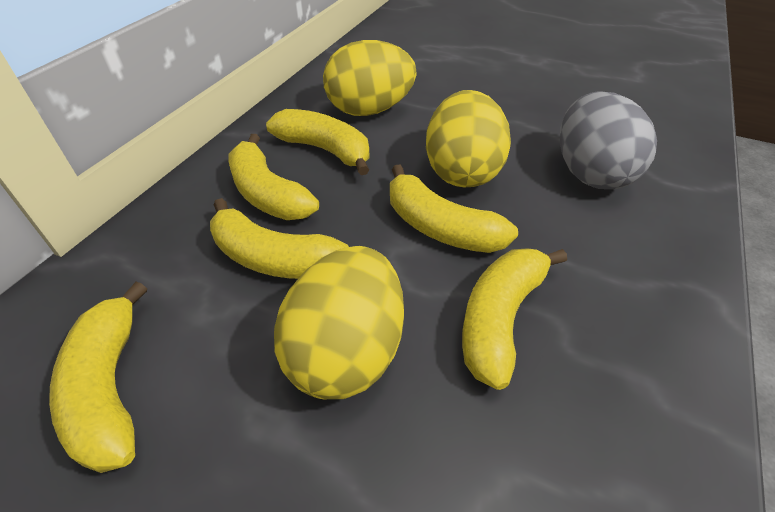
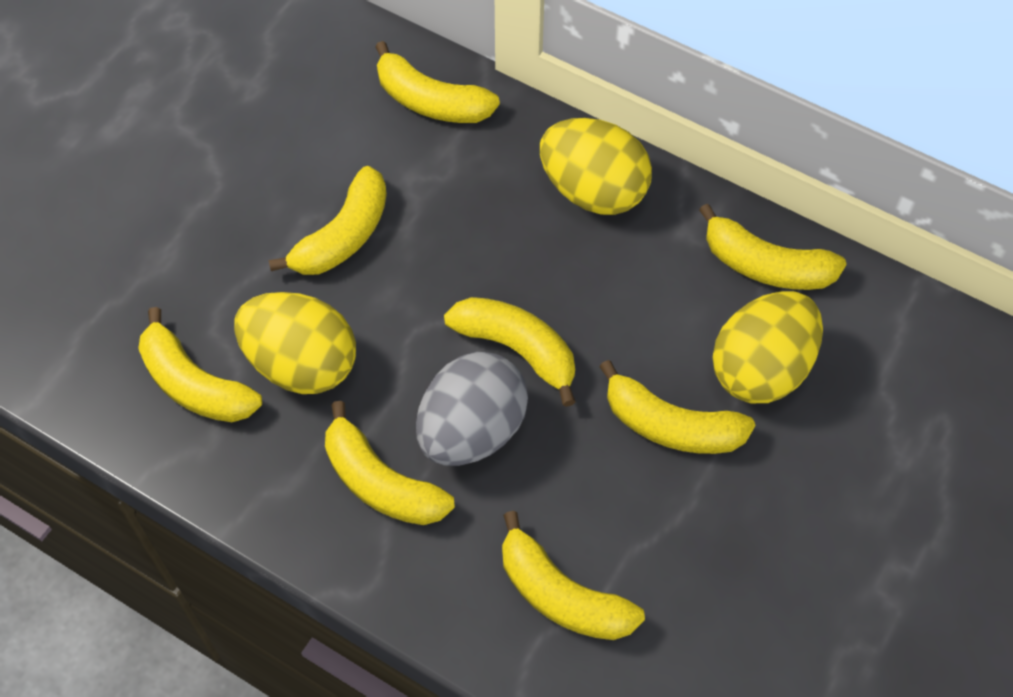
yellow banana: [49,282,147,473] [210,198,349,279] [229,134,319,220] [266,109,370,175] [390,165,518,253] [462,248,567,390] = 6 -> [138,307,262,422] [269,166,387,275] [325,401,455,525] [375,41,500,123] [444,297,576,407] [502,511,645,640] [599,360,755,454] [699,204,846,290] = 8

